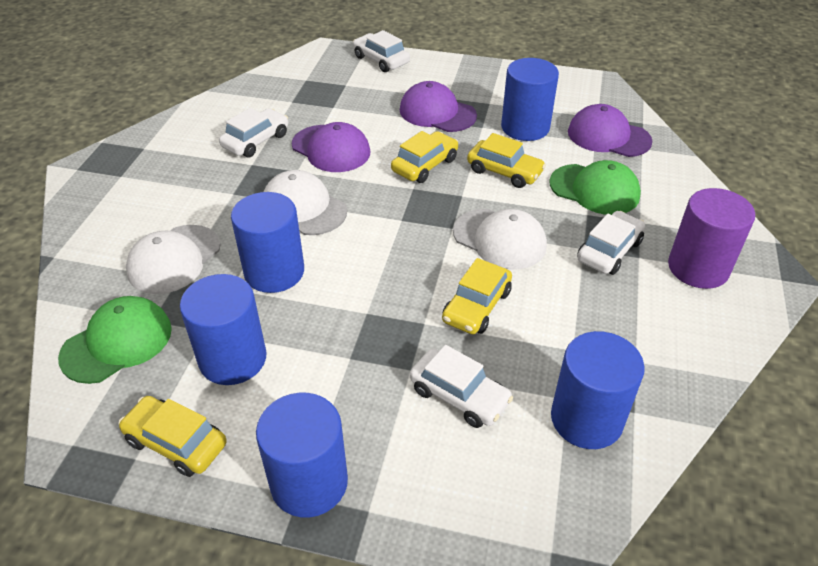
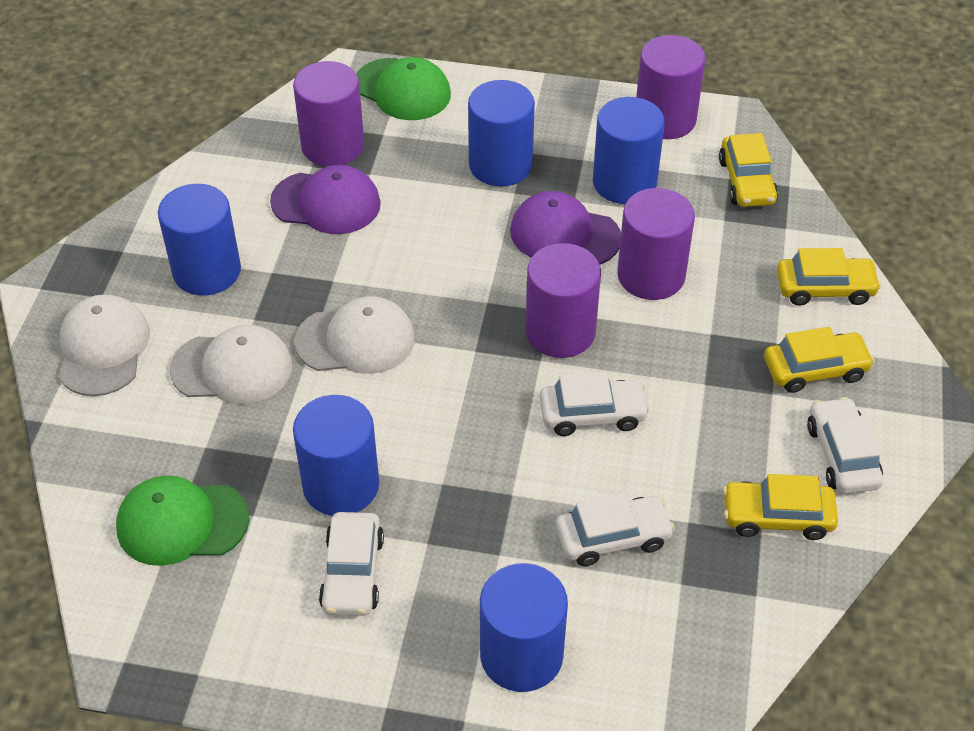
purple cap: [292,122,371,172] [400,81,477,132] [568,104,652,157] = 3 -> [270,165,381,234] [510,191,621,265] = 2
purple cylinder: [668,188,755,289] = 1 -> [293,61,364,167] [525,243,601,358] [617,188,695,300] [636,35,705,139] = 4

